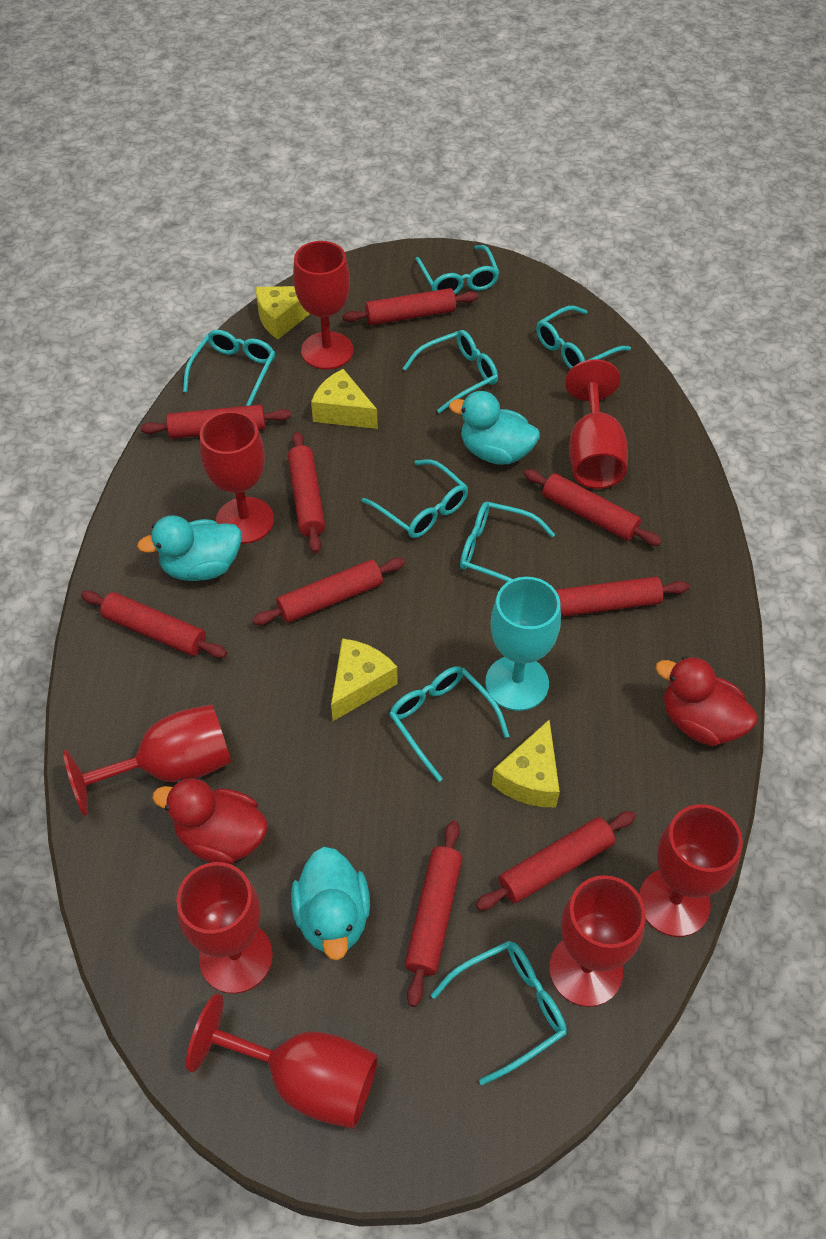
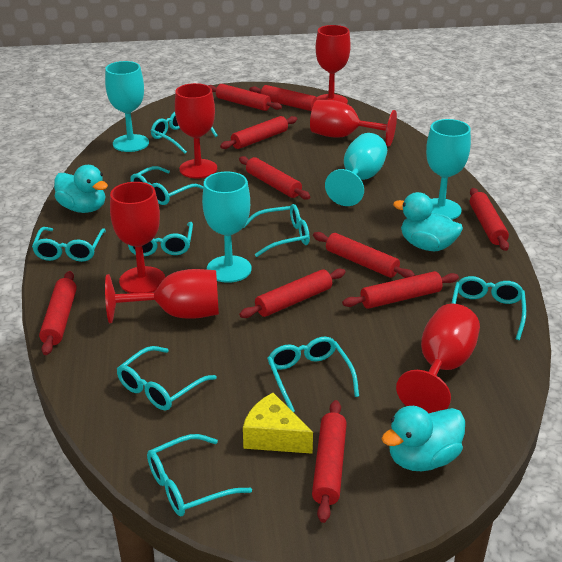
red duck: [152,779,268,864] [655,656,758,746] = 2 -> none = 0
red goblet: [63,704,231,816] [176,862,273,994] [186,993,378,1129] [200,411,274,544] [293,241,353,370] [549,875,646,1007] [565,359,628,489] [639,804,743,937] = 8 -> [105,269,219,323] [110,182,165,293] [175,83,217,179] [310,100,397,147] [316,25,351,104] [396,304,480,413] = 6
red rolling pin: [81,590,227,658] [141,404,291,439] [252,558,405,625] [288,431,325,553] [342,288,478,325] [405,820,463,1007] [476,811,636,910] [523,469,662,546] [556,577,689,617] = 9 -> [39,271,77,355] [208,84,282,111] [220,116,297,149] [239,156,310,200] [239,269,346,318] [249,85,318,111] [312,400,347,523] [313,232,415,278] [342,271,459,309] [470,188,509,251] = 10
turquoise glasses: [183,330,275,406] [362,459,468,538] [389,666,509,782] [403,330,498,413] [415,245,500,294] [431,941,567,1085] [460,502,555,582] [536,306,631,369] = 8 -> [32,227,106,262] [117,346,217,411] [128,222,193,256] [130,166,203,205] [147,434,252,516] [151,112,218,154] [243,204,310,257] [267,337,359,412] [452,276,526,340] = 9
turquoise goblet: [485,577,561,711] = 1 -> [105,61,149,152] [202,172,252,283] [325,133,387,206] [426,119,471,220] = 4
yellow cheese: [256,286,310,339] [311,369,378,429] [331,639,398,721] [492,719,560,807] = 4 -> [243,393,313,454] = 1

